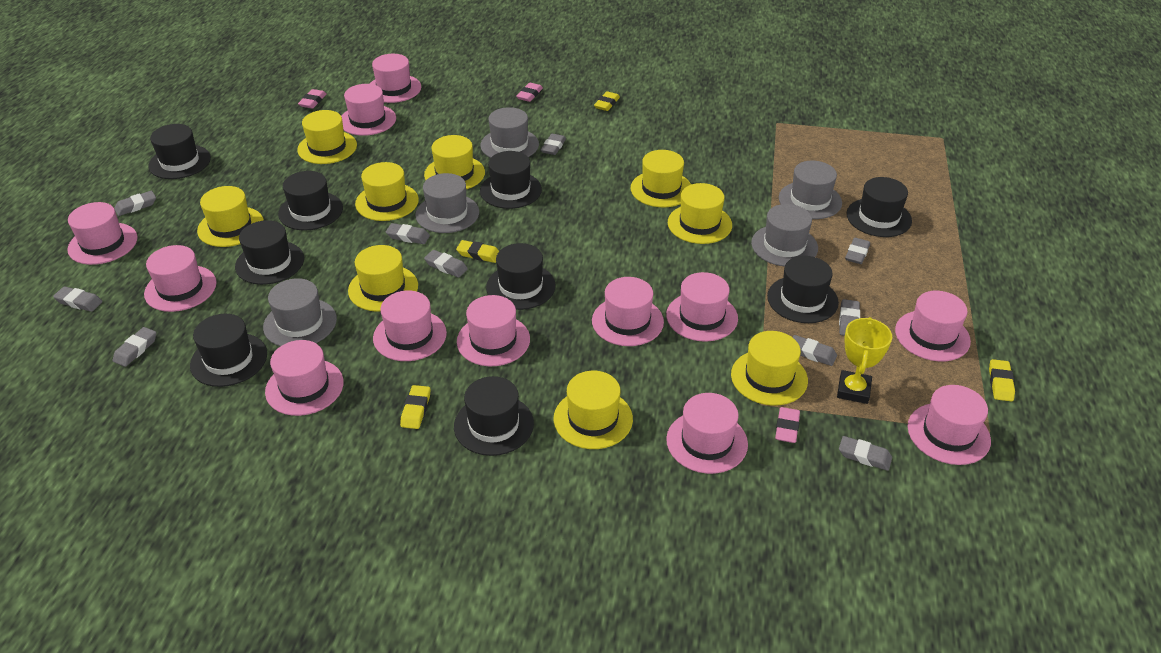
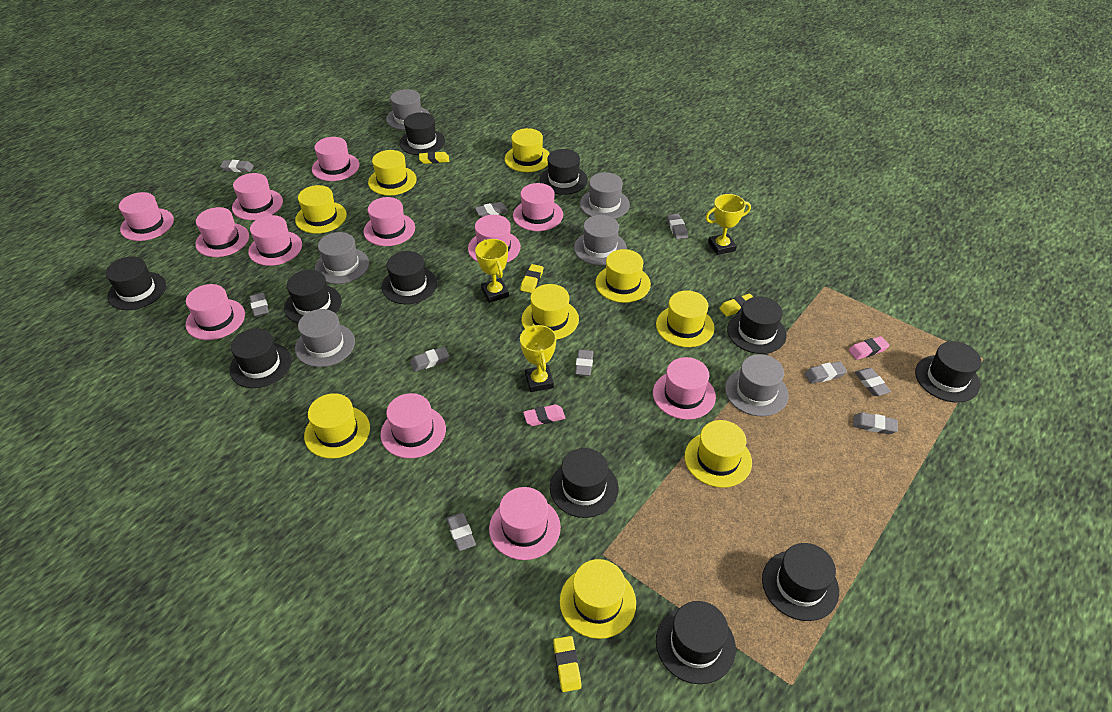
black hat: [148,124,211,179] [190,314,267,387] [235,220,304,285] [278,171,343,230] [454,376,534,456] [480,151,542,209] [486,243,556,310] [767,256,839,323] [846,177,912,237] = 9 -> [106,257,166,310] [229,329,292,388] [284,270,342,323] [382,251,437,304] [399,112,445,155] [540,149,588,195] [550,448,619,518] [656,601,736,684] [727,296,787,354] [762,543,839,621] [915,341,981,402] = 11
grey hat: [263,278,337,346] [415,173,479,233] [480,107,539,158] [751,204,818,266] [779,161,842,219] = 5 -> [295,309,355,367] [315,232,369,284] [386,89,430,130] [574,215,627,266] [580,172,630,219] [725,354,789,416] = 6
pink eraser: [298,89,327,109] [516,83,543,102] [775,407,800,443] = 3 -> [523,404,565,426] [849,336,890,360] = 2
yellow trophy: [837,317,892,404] = 1 -> [475,239,509,303] [520,324,556,392] [705,194,751,255] = 3

